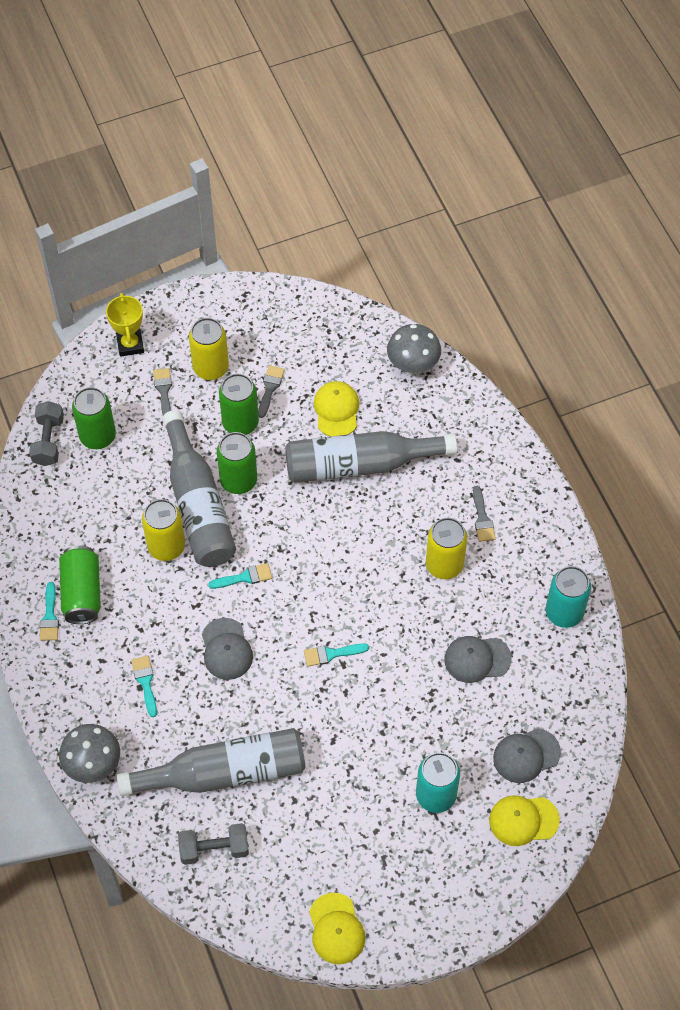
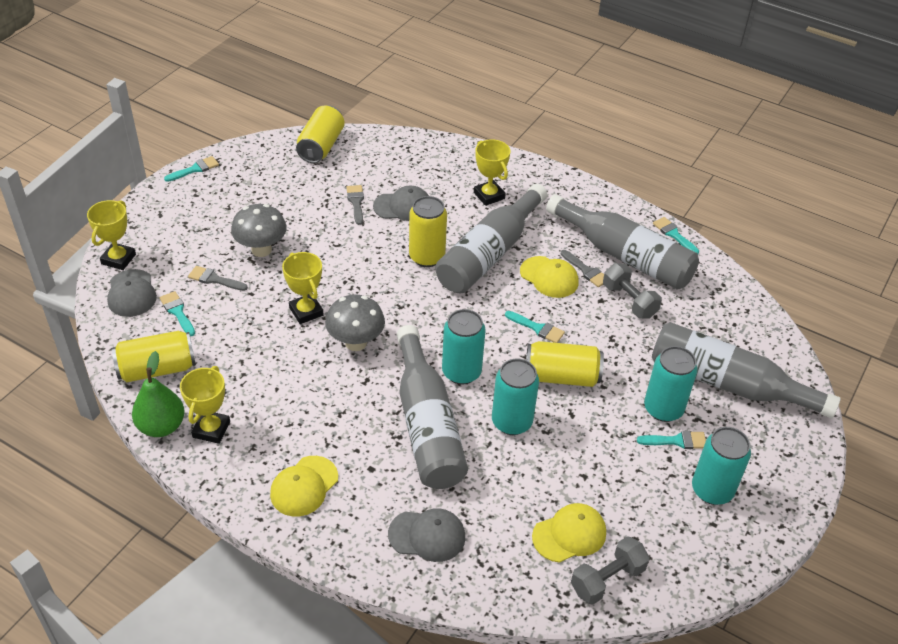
green can: [59,546,101,624] [72,387,116,449] [217,432,257,494] [219,374,259,435] = 4 -> none = 0
green pear: none = 0 -> [132,351,185,437] = 1
grey bottle: [117,728,305,796] [162,410,236,567] [285,431,457,483] = 3 -> [397,325,468,489] [435,184,547,294] [546,194,699,290] [652,322,841,418] = 4
turquoise brush: [40,582,59,641] [131,656,157,717] [208,563,272,589] [304,643,369,667] = 4 -> [159,291,195,336] [164,156,219,182] [505,311,565,343] [637,431,706,449] [653,217,699,254] = 5
turquoise can: [416,752,460,813] [546,566,591,628] = 2 -> [442,309,486,385] [492,359,539,435] [644,346,698,422] [692,427,751,505] = 4
yellow can: [142,499,185,561] [189,318,229,380] [426,518,468,579] = 3 -> [112,331,196,382] [296,105,345,163] [409,196,447,267] [526,341,604,387] = 4
yellow trophy: [106,293,144,357] = 1 -> [87,200,136,270] [180,366,230,444] [282,252,324,324] [474,139,510,206] = 4

